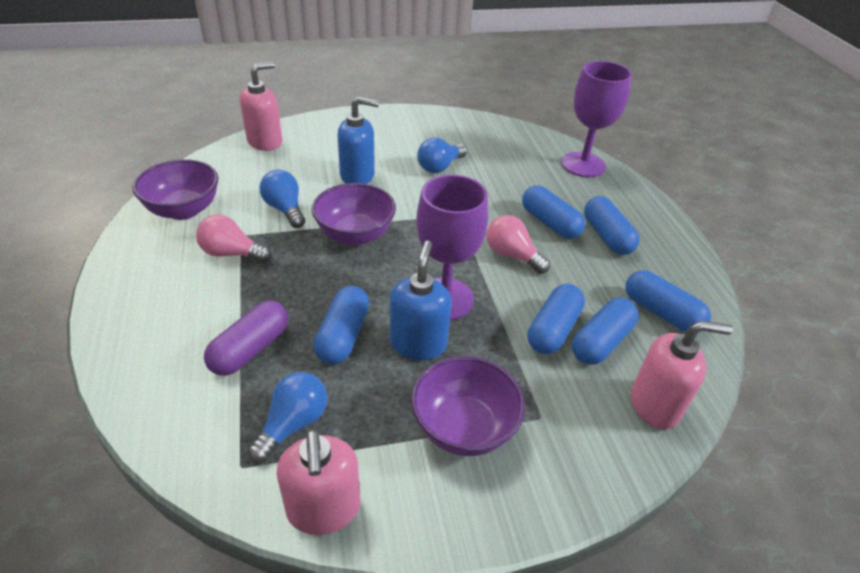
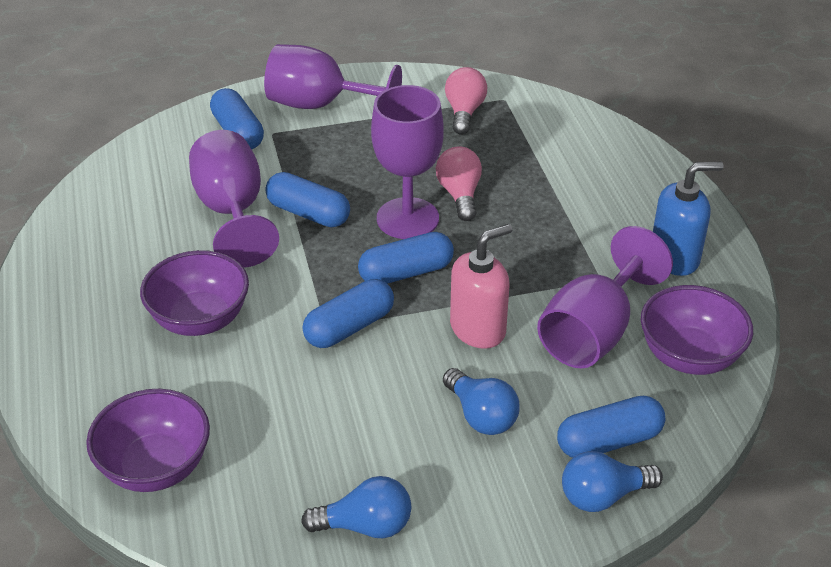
blue capsule: [314,286,369,364] [522,185,585,239] [527,284,585,354] [572,298,638,365] [584,196,640,255] [625,270,711,332] = 6 -> [210,88,264,149] [265,172,350,228] [302,279,394,348] [358,232,454,284] [557,396,666,458] = 5
blue soap dispenser: [338,97,379,184] [390,241,451,360] = 2 -> [653,162,724,276] = 1
pink soap dispenser: [240,62,282,151] [276,429,360,535] [631,321,733,429] = 3 -> [450,224,513,349] = 1
purple capsule: [204,301,288,376] = 1 -> none = 0
purple goblet: [417,175,488,320] [561,61,632,177] = 2 -> [189,130,279,268] [264,44,402,109] [371,85,444,239] [537,226,673,369] = 4

